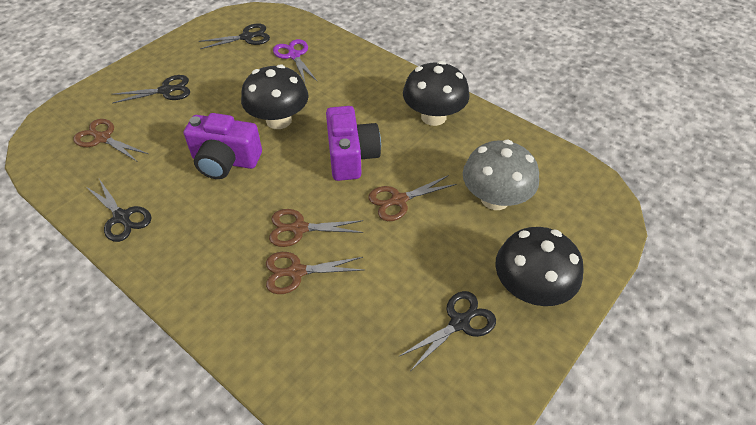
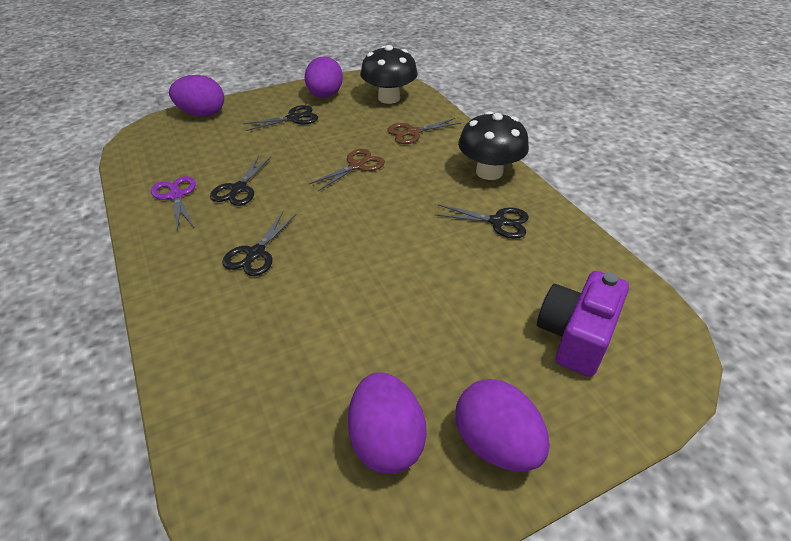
black mushroom: [241,64,309,129] [403,61,470,126] [495,227,584,306] = 3 -> [360,45,418,104] [458,111,529,180] = 2
brown scissors: [73,119,148,162] [266,252,363,294] [269,209,363,247] [368,175,456,221] = 4 -> [309,149,385,191] [387,118,461,144] = 2
grey mushroom: [463,140,539,210] = 1 -> none = 0
purple camera: [184,113,262,179] [326,106,381,181] = 2 -> [537,271,629,377] = 1
purple egg: none = 0 -> [169,75,224,117] [305,56,343,98] [348,373,427,474] [456,379,550,472] = 4

